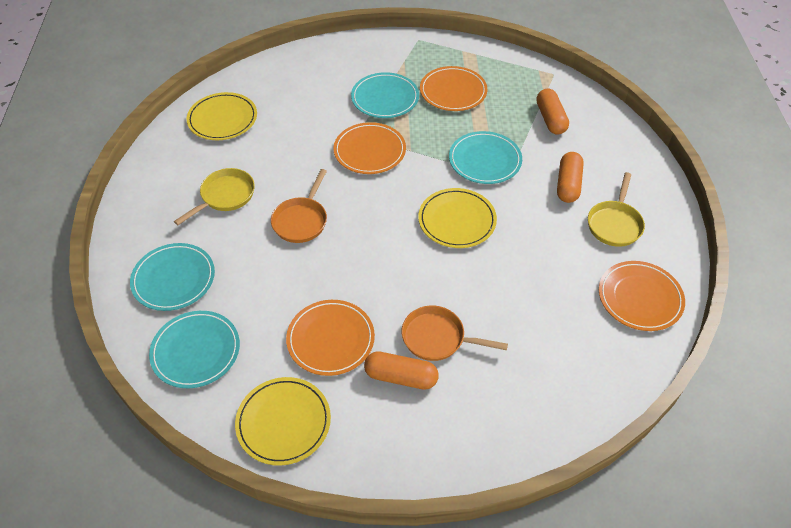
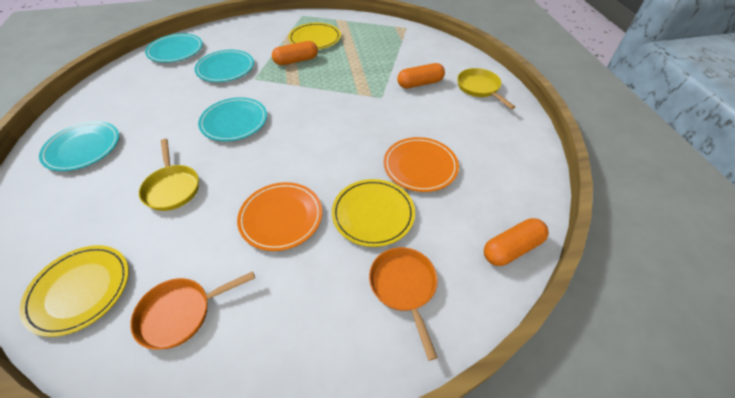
orange plate: [286,300,375,376] [333,122,406,174] [420,66,487,111] [599,261,685,331] = 4 -> [237,182,322,251] [384,137,459,192] = 2

